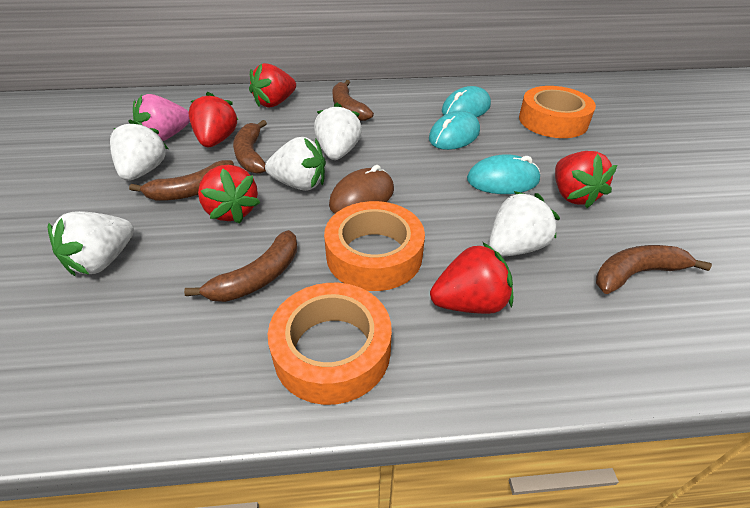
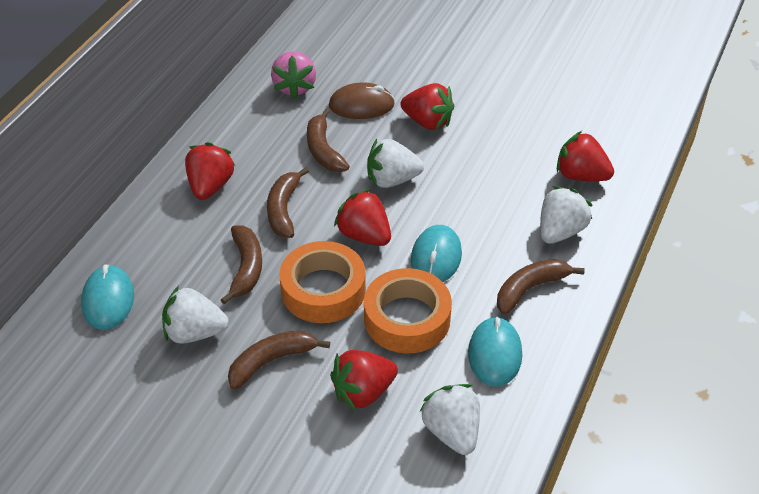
orange tape: [268,283,392,405] [324,201,425,291] [519,86,596,138] = 3 -> [280,241,366,323] [364,268,452,354] = 2
white strawberry: [48,211,134,276] [110,119,168,181] [265,137,326,191] [314,103,362,160] [489,191,560,256] = 5 -> [162,286,229,344] [367,139,424,188] [419,384,480,455] [540,186,593,244] = 4

